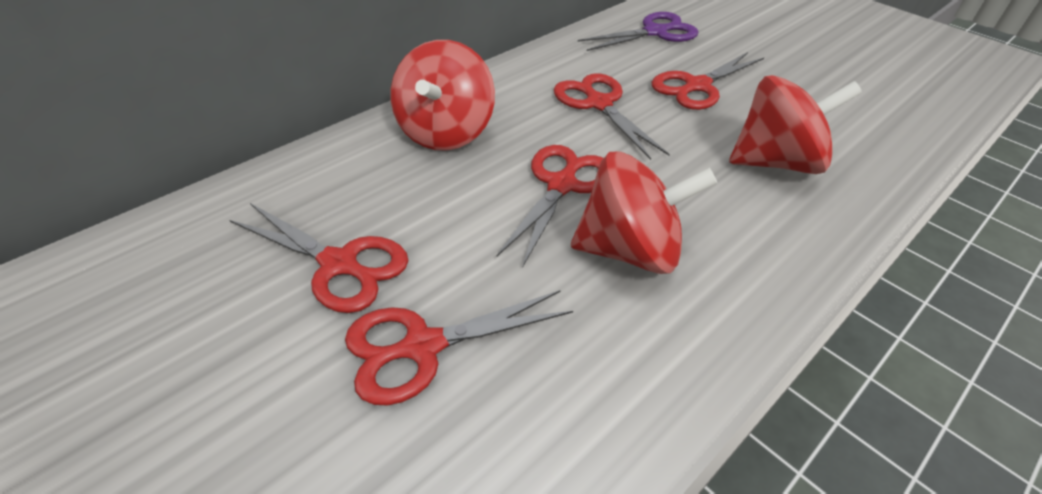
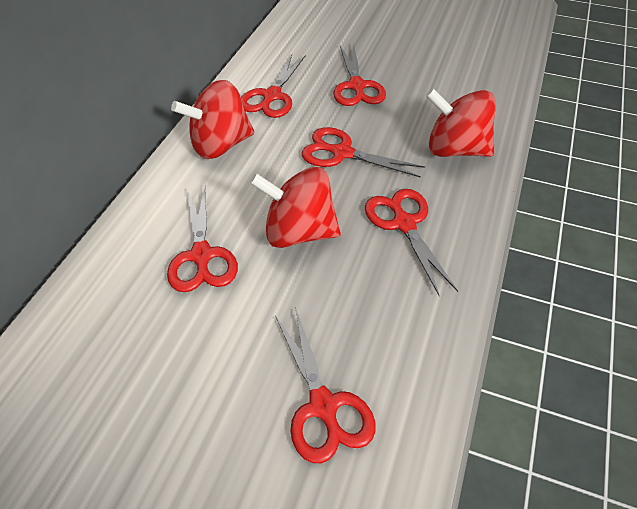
purple scissors: [578,12,699,51] = 1 -> none = 0
red scissors: [229,203,409,313] [345,290,573,406] [497,145,604,268] [554,73,670,160] [652,52,764,110] = 5 -> [167,186,238,292] [241,55,305,118] [275,307,376,463] [302,127,425,178] [333,45,386,106] [365,189,458,296] = 6

